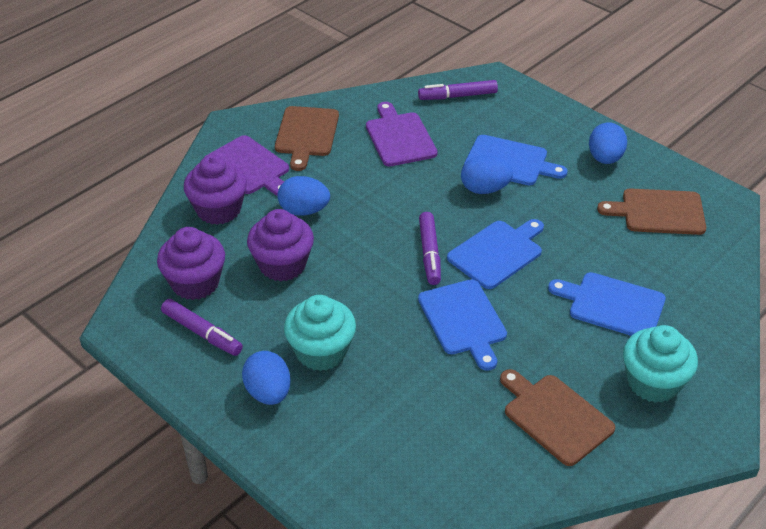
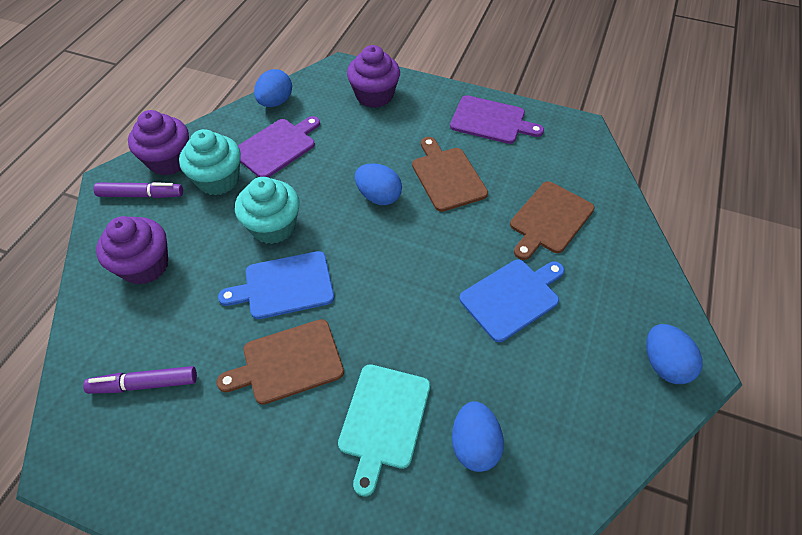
blue cutting board: [418,279,507,371] [447,219,544,289] [464,135,568,185] [548,272,666,336] = 4 -> [218,251,334,319] [459,259,565,342] = 2
purple marker: [161,299,243,356] [418,80,498,100] [419,212,441,285] = 3 -> [83,366,197,394] [94,182,183,198] = 2
turquoise cutting board: none = 0 -> [338,364,430,497] = 1

